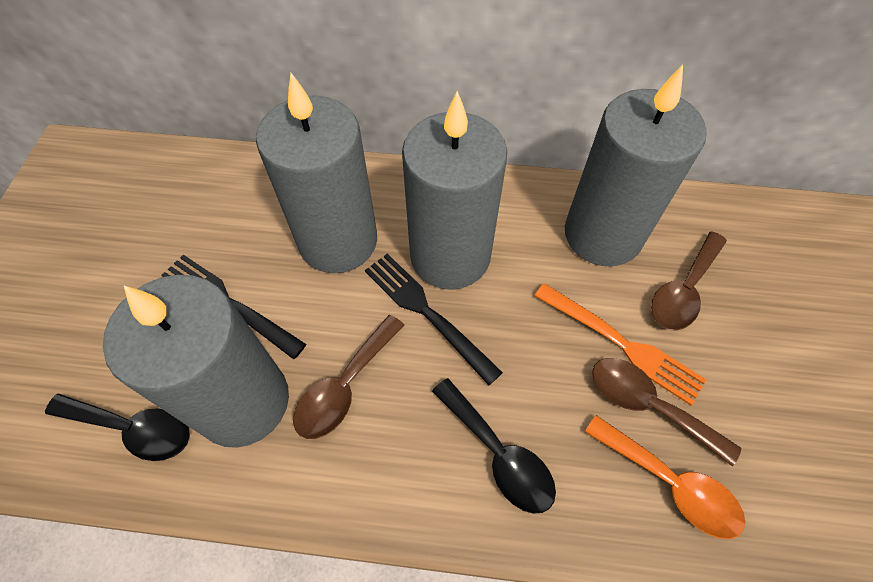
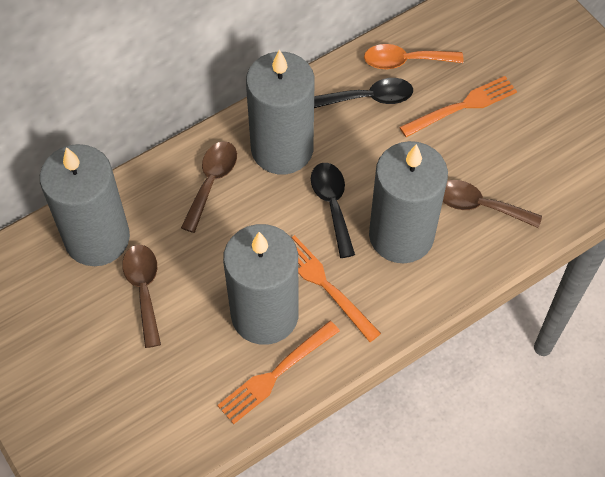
black fork: [162,255,306,359] [365,254,503,385] = 2 -> none = 0
orange fork: [534,283,707,406] = 1 -> [217,321,340,424] [292,235,381,342] [399,76,517,137] = 3

